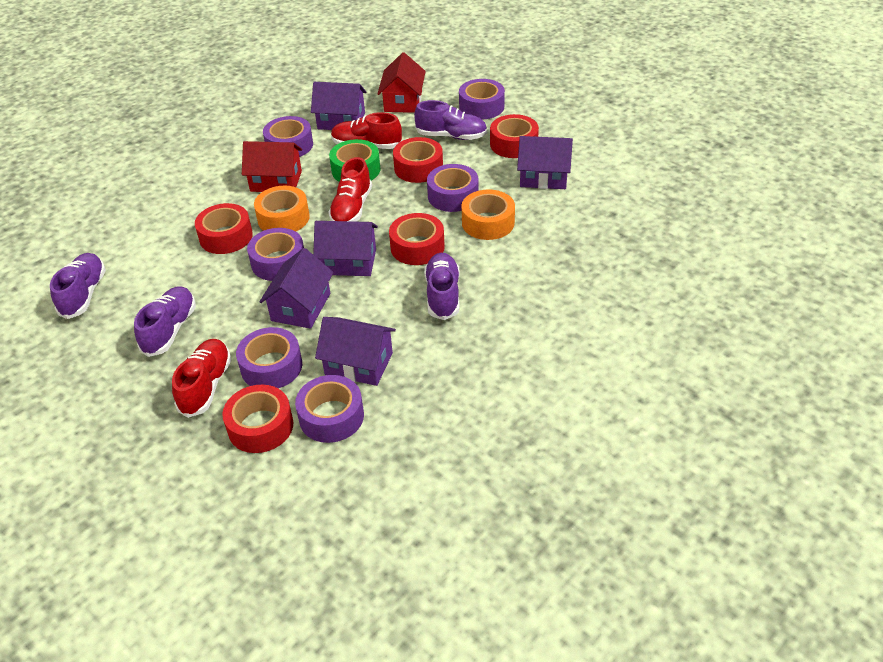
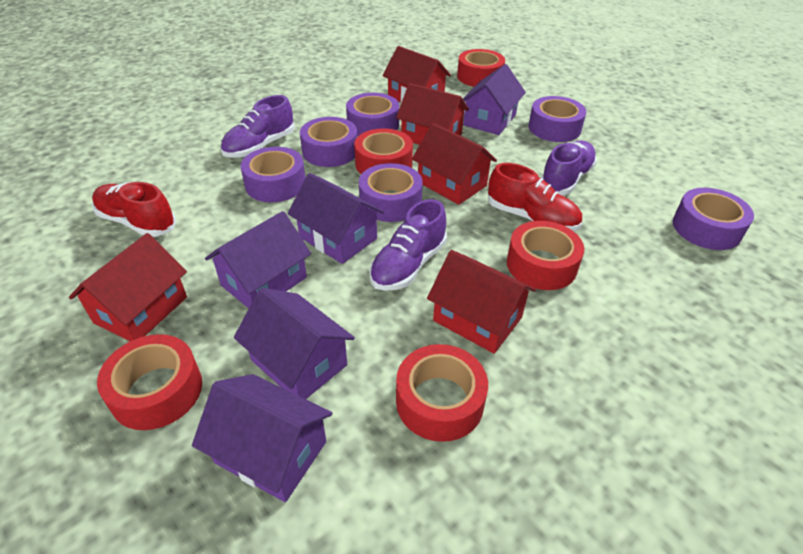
green tape: [329,139,381,182] = 1 -> none = 0
orange tape: [254,186,310,232] [461,189,515,240] = 2 -> none = 0
purple shoe: [50,253,106,319] [134,286,196,357] [414,100,487,140] [424,253,460,320] = 4 -> [220,95,295,158] [369,199,447,291] [541,141,597,195] = 3
red house: [242,141,302,192] [377,52,426,113] = 2 -> [69,233,187,341] [383,46,451,103] [396,83,469,145] [412,123,497,205] [427,250,536,354] = 5
red shoe: [172,339,231,418] [329,157,372,222] [331,112,402,149] = 3 -> [92,182,176,237] [488,163,582,231] = 2

